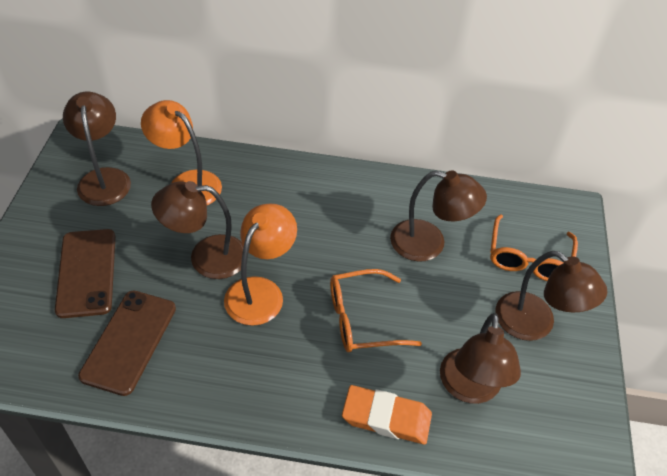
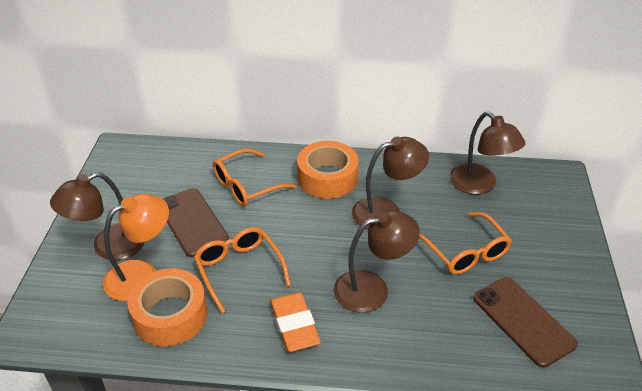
brown lamp: [63,92,131,206] [151,181,244,279] [390,171,487,262] [440,313,521,404] [495,251,607,341] = 5 -> [50,172,144,260] [334,210,420,313] [352,137,429,230] [450,112,525,194] = 4
orange glasses: [330,269,422,352] [490,214,578,281] = 2 -> [194,227,291,313] [213,149,297,206] [419,212,512,274] = 3
orange lamp: [141,100,222,205] [224,204,297,326] = 2 -> [103,194,169,301] = 1
orange tape: none = 0 -> [127,268,208,346] [297,141,359,199] = 2

